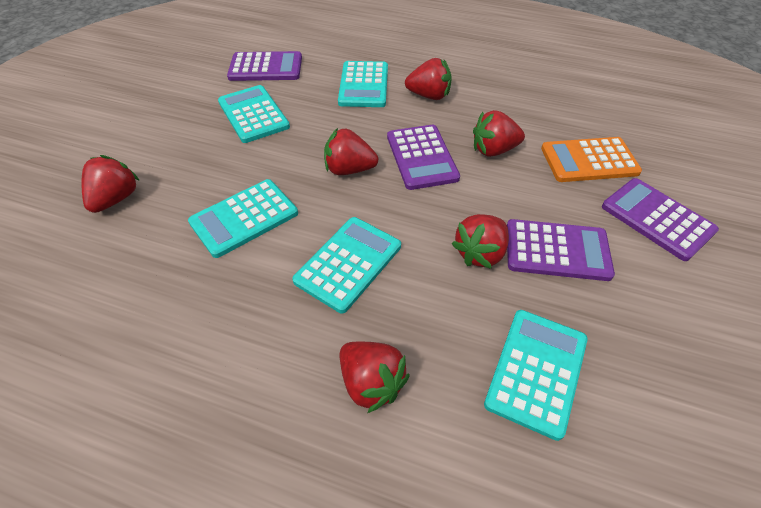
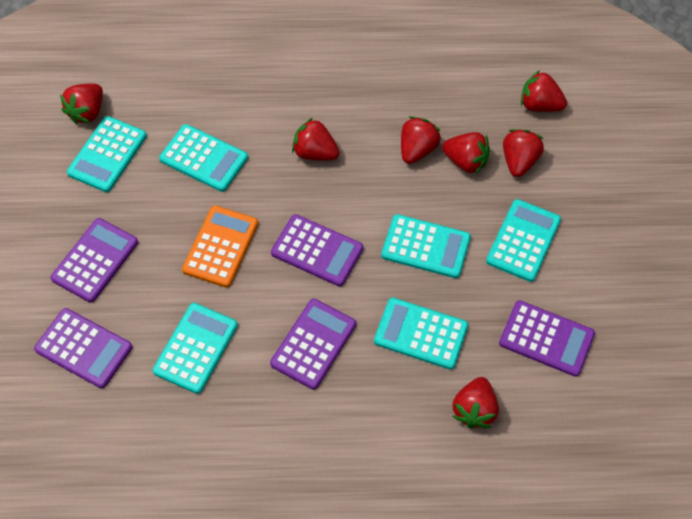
purple calculator: [227,51,302,81] [387,125,460,190] [507,219,615,281] [602,178,719,261] = 4 -> [34,308,132,388] [51,218,138,303] [270,299,356,390] [271,214,363,287] [499,300,595,377] = 5
red strawberry: [82,155,140,213] [324,128,378,175] [339,342,410,413] [405,58,452,100] [452,214,509,269] [473,110,525,157] = 6 -> [60,84,103,124] [292,118,339,161] [401,116,441,164] [442,132,490,174] [452,377,499,429] [503,129,544,177] [521,70,567,112] = 7
turquoise calculator: [188,179,298,258] [218,85,290,143] [292,217,401,313] [338,61,388,107] [484,310,588,441] = 5 -> [67,116,147,192] [152,303,238,394] [159,124,248,192] [374,298,468,370] [381,214,471,278] [486,199,561,282] = 6

